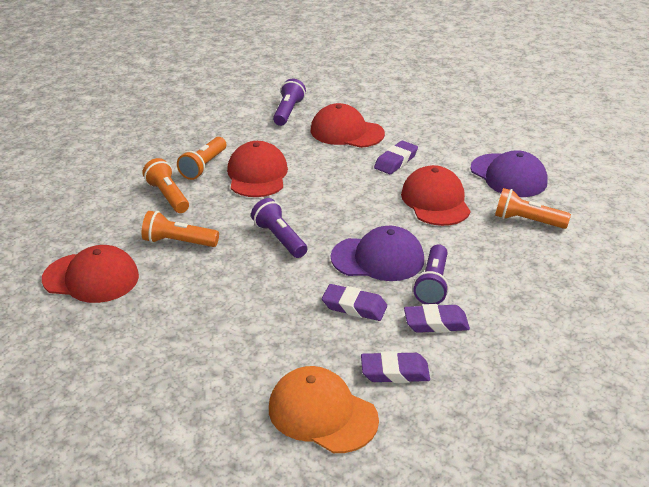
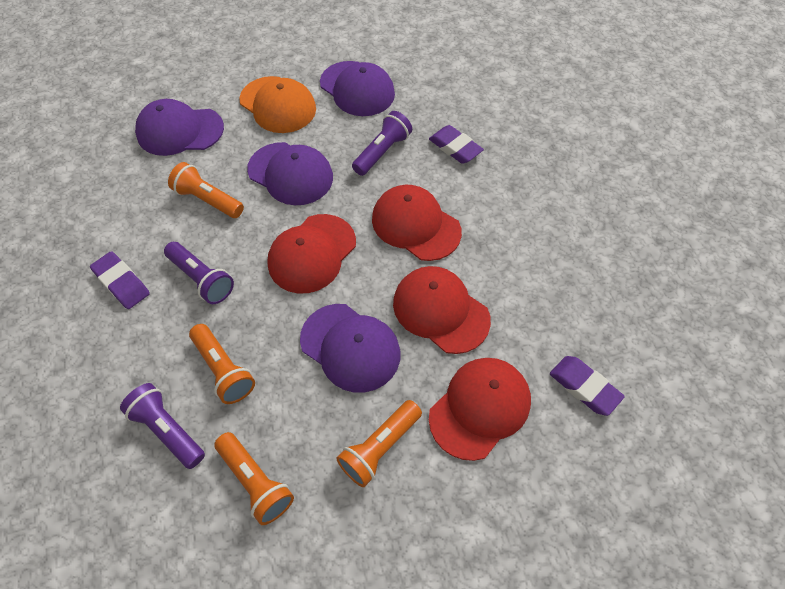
purple cap: [331,226,424,281] [470,150,548,197] = 2 -> [135,99,224,156] [247,142,333,205] [300,304,400,393] [320,61,395,116] = 4
purple eraser: [322,284,387,321] [361,351,430,383] [374,141,418,174] [404,304,470,333] = 4 -> [90,251,150,309] [429,125,484,164] [550,356,625,416] = 3

